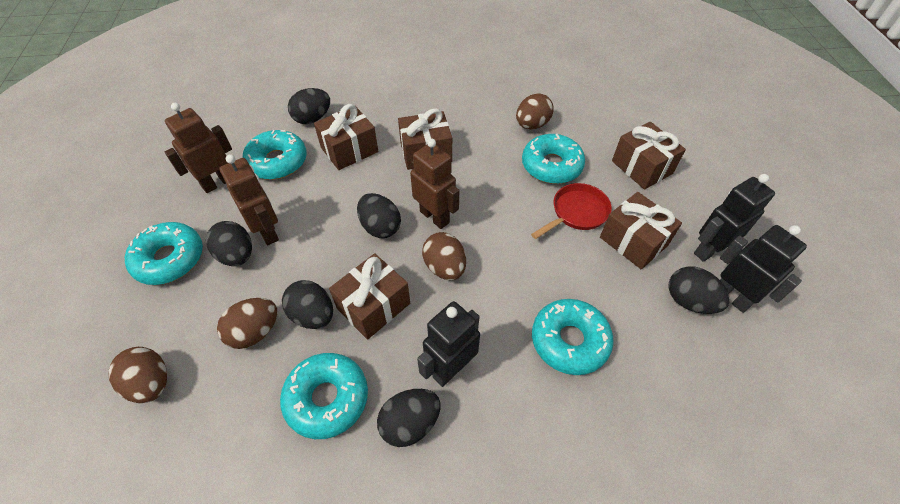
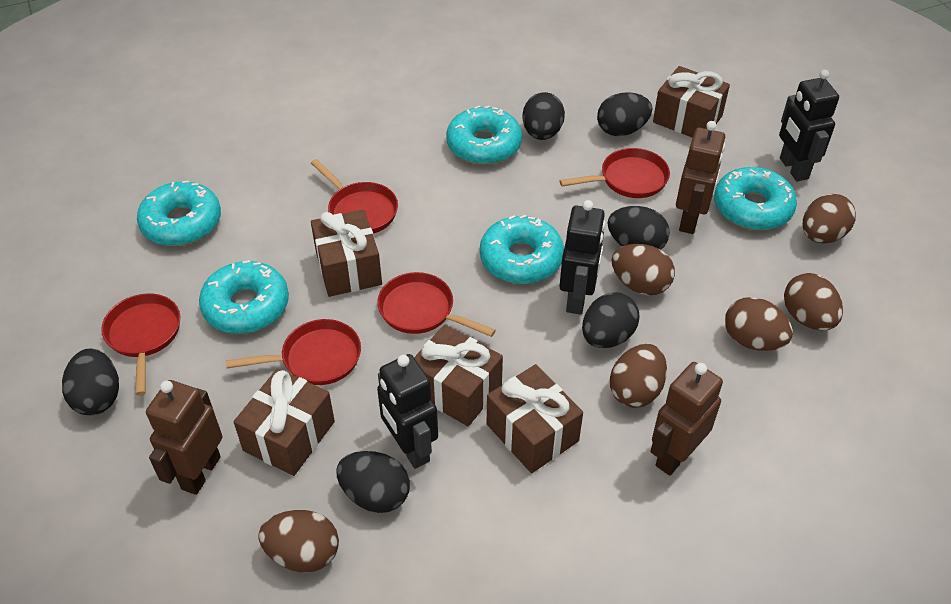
brown egg: [109,347,167,403] [217,298,277,349] [422,232,466,280] [516,93,554,129] = 4 -> [258,510,339,572] [610,344,667,408] [612,244,675,295] [725,297,793,351] [784,273,843,330] [803,194,856,244] = 6
red pan: [531,183,612,239] = 1 -> [101,293,180,395] [226,319,361,385] [311,159,398,234] [377,272,496,337] [560,148,670,198] = 5

